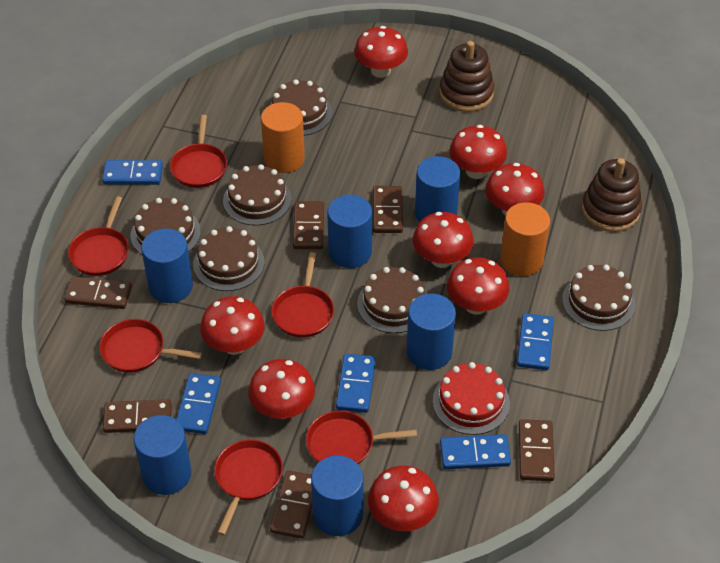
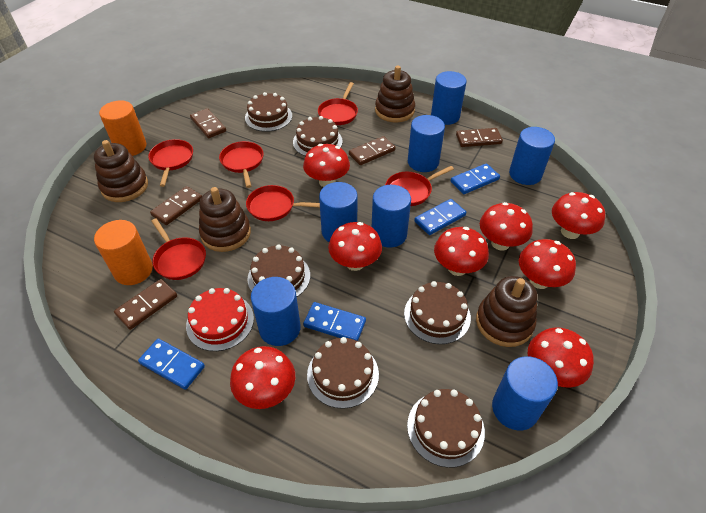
blue cylinder: [134,415,192,495] [141,229,193,303] [311,455,363,536] [327,195,372,268] [407,293,456,370] [415,156,460,222] = 6 -> [251,277,301,346] [319,182,358,242] [372,185,411,248] [408,115,445,172] [431,71,467,125] [492,356,558,430] [509,127,555,185] = 7
blue domino: [102,160,163,185] [176,373,221,434] [336,354,376,413] [440,434,511,469] [517,313,554,370] = 5 -> [138,339,205,390] [303,302,366,341] [414,199,466,235] [451,163,500,194] = 4
brown domino: [64,276,132,309] [103,399,172,433] [270,470,313,539] [293,201,324,249] [373,186,403,233] [519,419,555,481] = 6 -> [114,279,177,330] [150,186,202,225] [190,108,226,138] [349,136,396,165] [456,128,503,147] = 5
brown stacking toy: [439,41,494,112] [582,158,642,232] = 2 -> [94,140,148,202] [199,187,251,252] [375,66,415,122] [476,276,537,347] = 4

